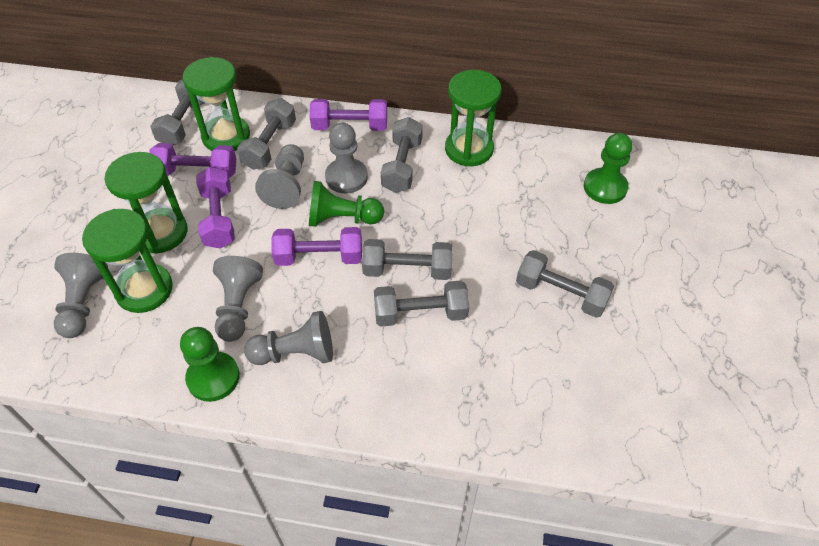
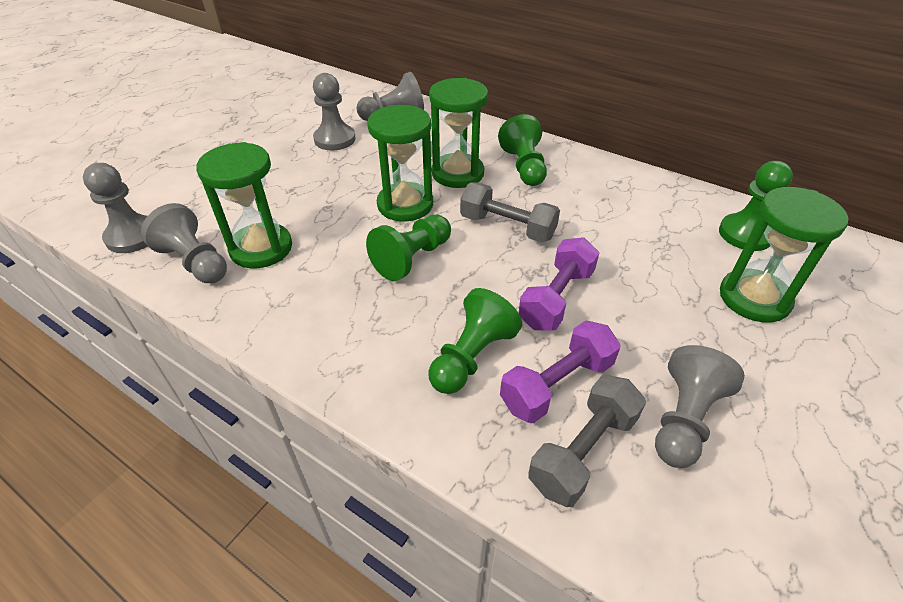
green pawn: [180,327,240,402] [309,181,384,227] [584,133,633,204] = 3 -> [366,215,451,281] [429,288,522,394] [498,114,547,186] [719,161,793,251] = 4
grey dumbbell: [150,79,204,146] [237,98,296,170] [362,239,453,280] [374,281,469,327] [381,117,423,193] [516,250,614,318] = 6 -> [460,182,560,243] [528,375,646,507] = 2
purple dumbbell: [149,143,236,178] [196,167,235,249] [272,227,362,266] [310,99,387,131] = 4 -> [500,321,621,423] [518,237,599,331] = 2

